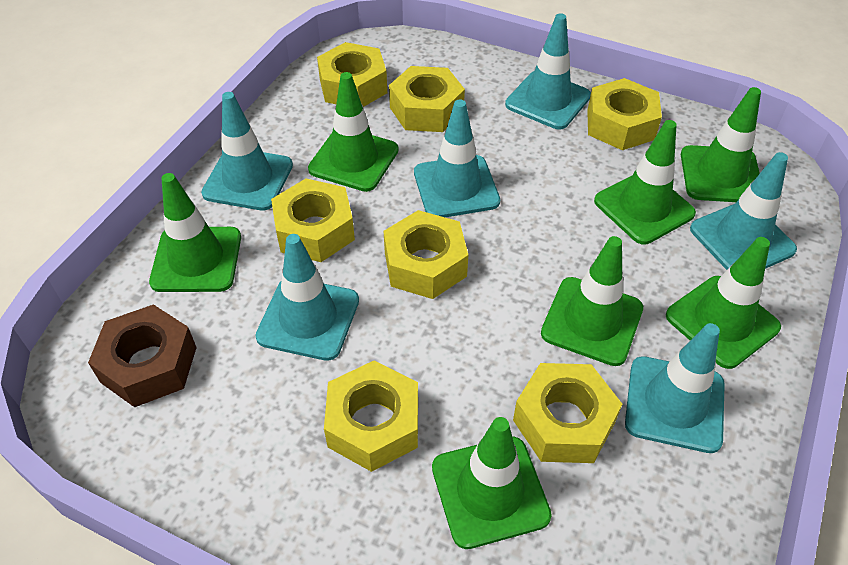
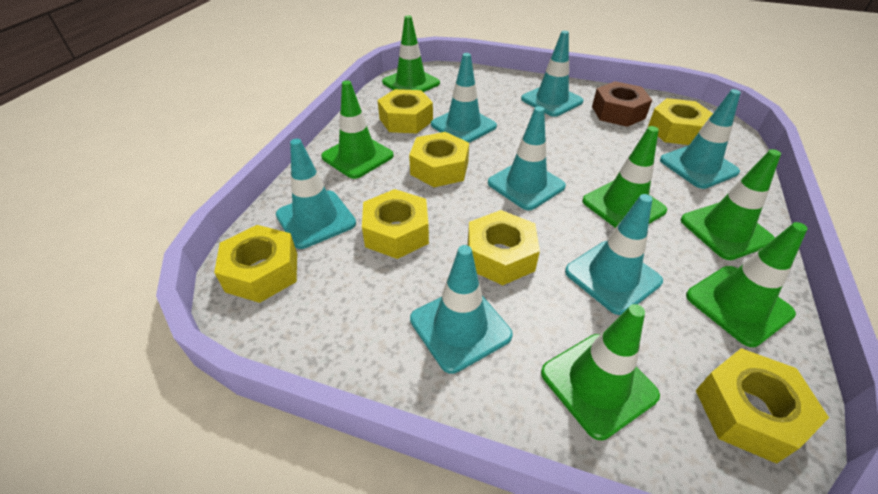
green traffic cone: [149,173,241,292] [308,72,399,192] [432,417,552,549] [541,236,643,366] [594,120,696,244] [666,237,781,369] [681,87,761,202] = 7 -> [321,80,394,179] [382,15,440,92] [541,304,660,440] [582,126,667,228] [680,149,781,260] [686,222,807,347] = 6
turquoise traffic cone: [201,92,293,211] [255,234,359,361] [414,99,500,217] [505,13,591,129] [625,323,725,453] [690,152,797,270] = 6 -> [276,139,356,249] [410,245,513,374] [431,53,497,143] [488,106,566,210] [521,31,583,117] [565,194,663,315] [660,89,741,189] = 7

